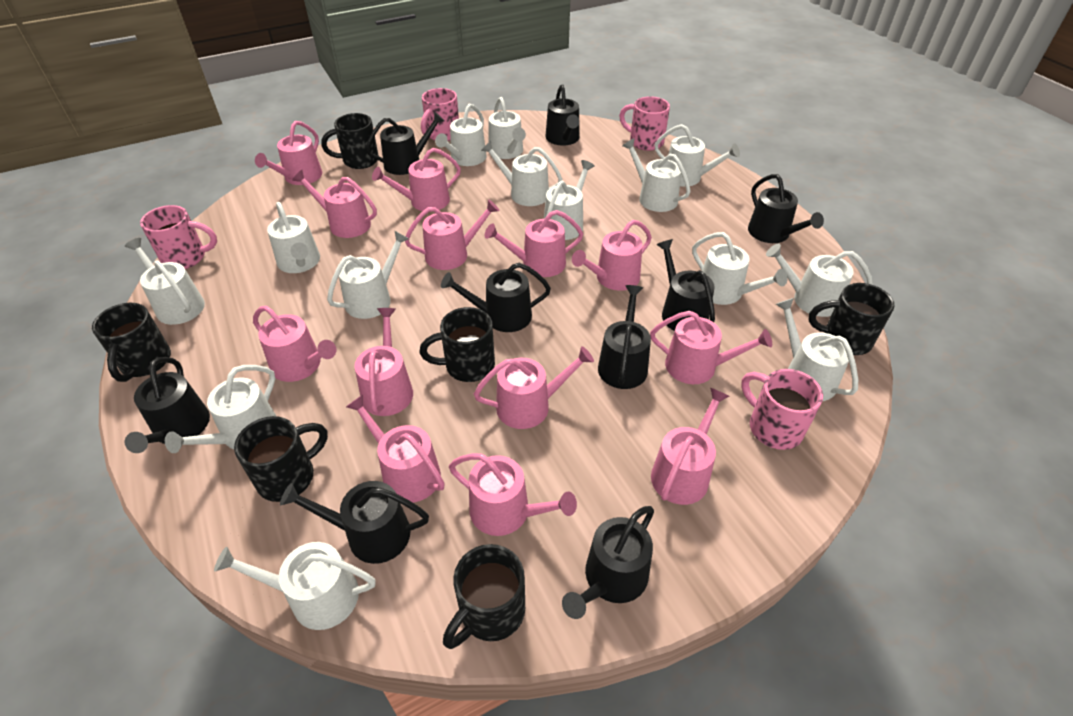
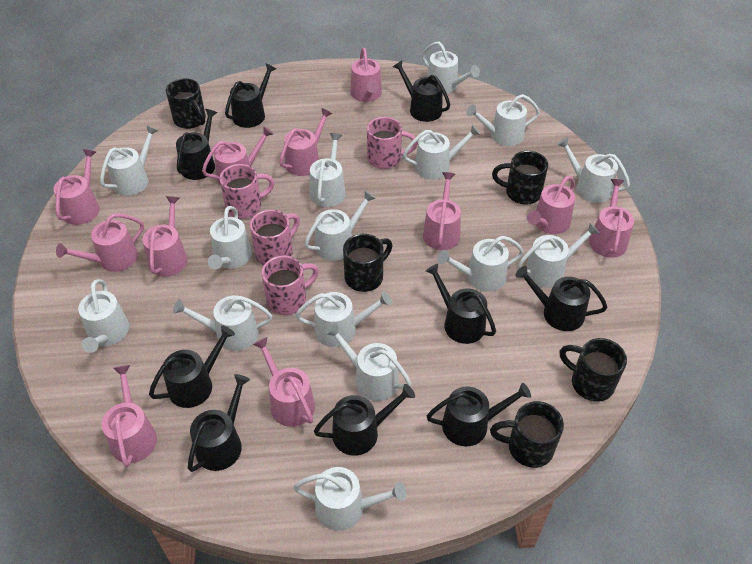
black mug: [92,303,171,382] [234,416,328,502] [321,113,379,169] [419,307,495,382] [443,544,525,649] [809,283,894,355] = 6 -> [166,78,206,129] [343,234,392,292] [490,401,564,468] [492,151,548,205] [559,338,627,402] = 5
pink watering can: [253,306,336,382] [255,121,322,185] [292,170,377,238] [346,395,445,503] [354,308,413,416] [372,148,461,212] [405,199,499,270] [449,453,577,536] [474,346,594,429] [485,210,583,277] [572,220,652,291] [650,311,772,384] [651,388,729,505] = 13 -> [53,149,100,225] [56,214,144,272] [101,365,157,467] [143,196,188,277] [202,126,274,186] [253,337,315,427] [279,108,332,176] [350,48,382,102] [423,172,461,250] [527,176,575,234] [589,179,634,258] = 11
white watering can: [125,238,205,325] [165,365,277,453] [214,542,376,630] [267,202,320,273] [327,231,409,319] [435,104,487,166] [481,141,562,206] [488,97,526,159] [544,160,595,240] [622,138,691,212] [655,124,740,187] [692,232,787,305] [766,244,873,317] [776,298,858,401] = 14 -> [78,279,129,353] [100,125,158,196] [173,295,272,351] [208,206,252,269] [293,467,406,531] [296,291,392,347] [304,191,376,261] [310,133,346,207] [325,323,412,401] [403,124,480,180] [422,42,480,94] [438,236,524,292] [467,94,540,146] [518,223,599,288] [557,137,630,203] = 15

